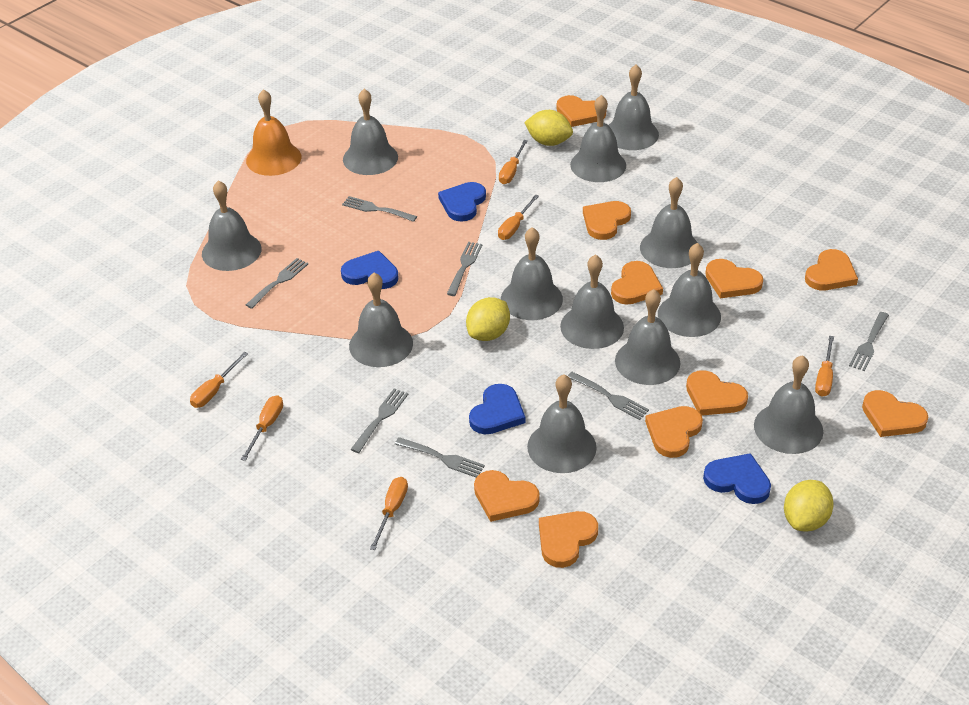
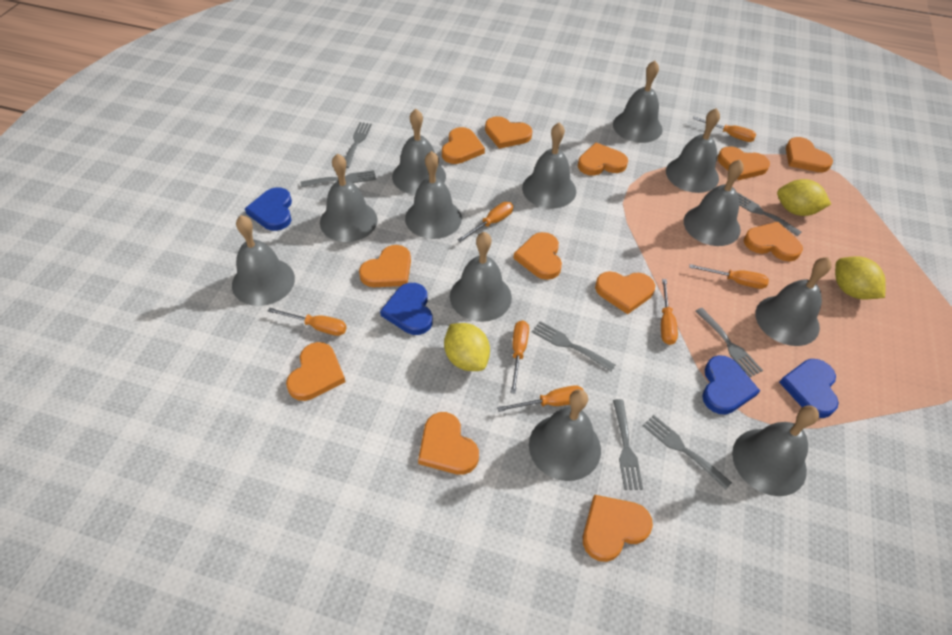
orange bell: [246,89,301,176] = 1 -> none = 0
orange heart: [474,470,540,522] [539,511,598,568] [556,95,606,127] [583,201,631,240] [611,261,663,305] [645,406,703,458] [686,370,748,416] [705,259,763,298] [805,249,858,290] [862,390,928,437] = 10 -> [286,342,346,401] [359,245,411,287] [418,412,479,475] [442,127,485,164] [485,116,532,149] [513,232,562,280] [578,143,628,176] [583,495,653,562] [595,271,655,314] [718,146,770,180] [744,222,803,261] [786,137,833,172] = 12
orange screwdriver: [190,352,248,408] [241,395,283,461] [370,477,408,550] [498,194,539,240] [499,140,528,184] [815,336,834,397] = 6 -> [268,308,347,336] [457,202,513,242] [497,385,584,412] [511,320,529,394] [661,279,678,345] [689,264,769,289] [692,117,756,142] = 7

